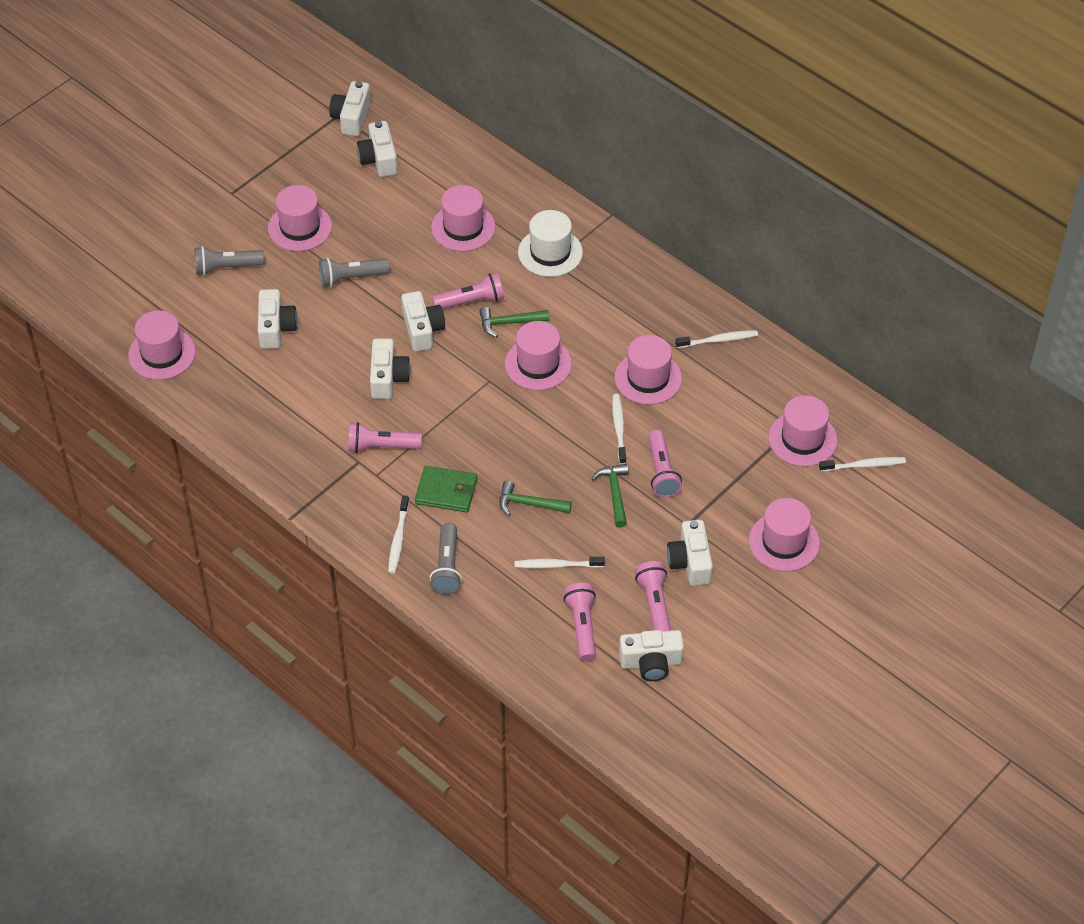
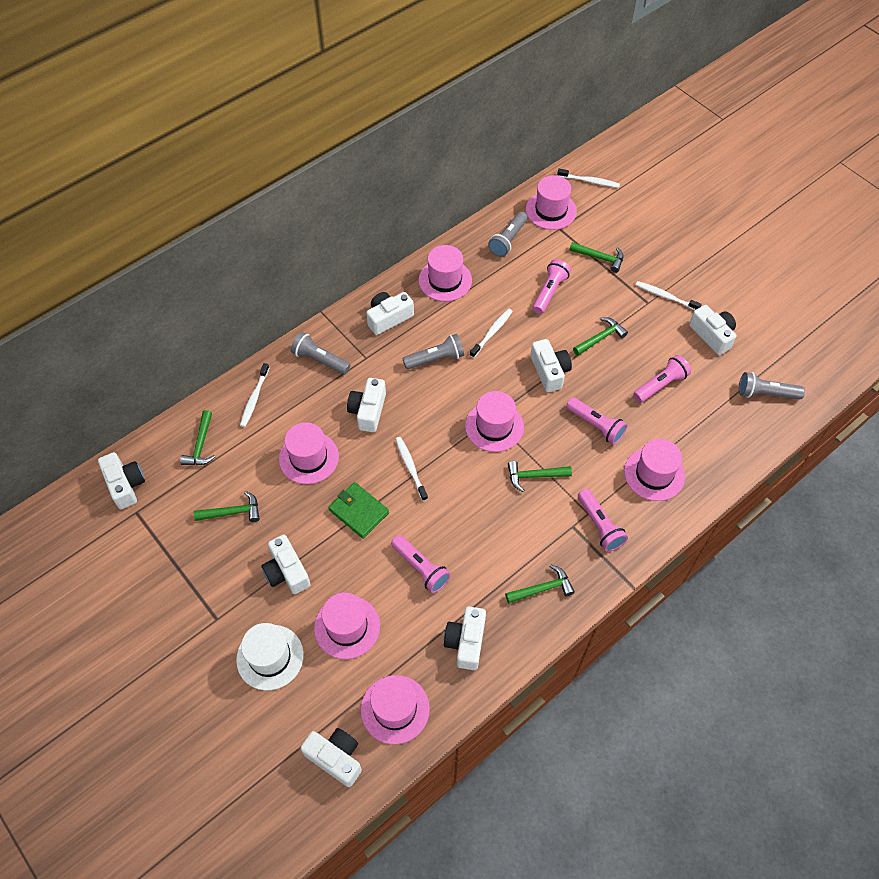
green hammer: [479,307,549,337] [499,480,572,516] [591,464,629,528] = 3 -> [180,410,215,465] [194,491,260,522] [505,565,575,604] [508,461,572,492] [569,242,624,273] [573,317,628,356] = 6
grey flashlight: [195,246,265,275] [319,258,390,287] [430,523,462,595] = 3 -> [291,332,351,375] [402,334,464,369] [488,211,528,257] [739,372,805,400] = 4
white camera: [258,289,298,349] [329,81,371,136] [357,121,398,177] [370,339,411,399] [402,291,445,352] [619,630,684,681] [667,520,713,586] = 7 -> [98,452,145,509] [261,534,311,594] [300,728,362,787] [347,378,386,432] [366,292,414,335] [444,606,486,670] [530,339,572,392] [689,305,736,355] = 8

